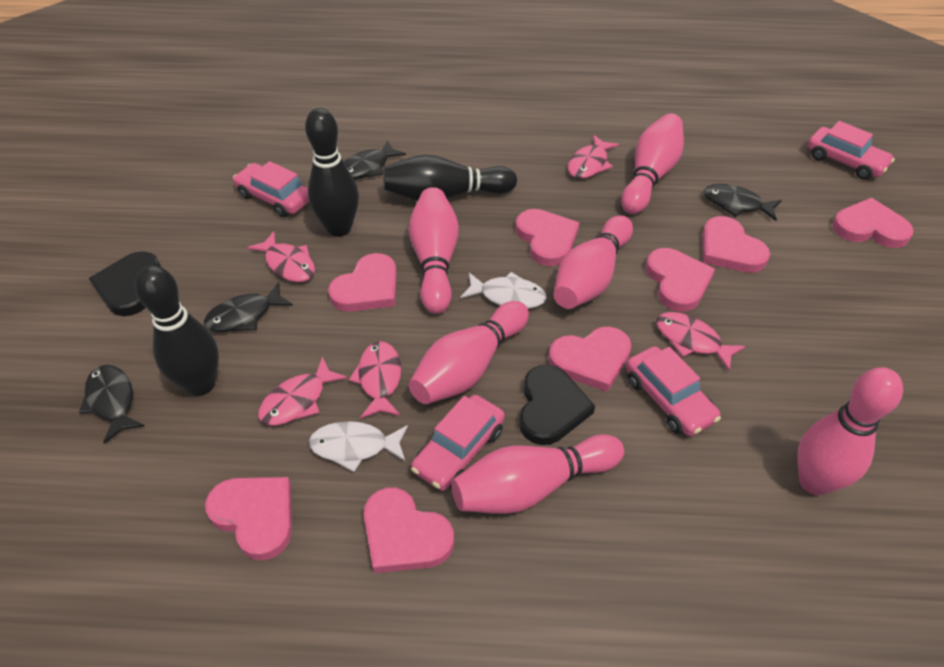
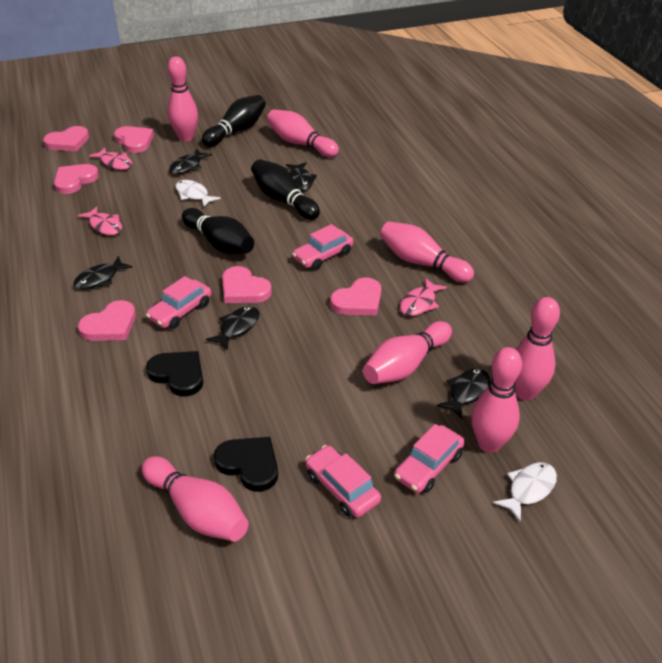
black fish: [79,365,144,444] [204,282,293,332] [344,140,406,180] [704,184,782,221] = 4 -> [73,256,133,289] [169,149,212,174] [206,306,260,350] [286,162,317,191] [437,368,490,419] = 5
pink bowling pin: [409,187,459,314] [409,301,529,404] [451,434,624,514] [554,215,633,309] [621,113,684,214] [797,367,903,495] = 6 -> [142,456,249,542] [168,56,198,142] [267,109,339,157] [363,321,452,384] [380,221,474,283] [471,347,522,453] [514,297,560,401] = 7
pink fish: [247,231,315,282] [258,356,347,426] [349,341,401,418] [568,135,619,179] [656,312,746,371] = 5 -> [78,206,122,235] [89,147,132,170] [400,278,447,316] = 3
pink heart: [205,477,292,560] [328,253,397,312] [364,488,454,573] [515,209,580,266] [548,327,632,392] [646,248,715,311] [702,216,770,273] [832,198,914,248] = 8 -> [43,126,89,151] [54,164,99,194] [78,300,136,341] [114,126,154,153] [222,266,272,303] [330,277,382,315] = 6

